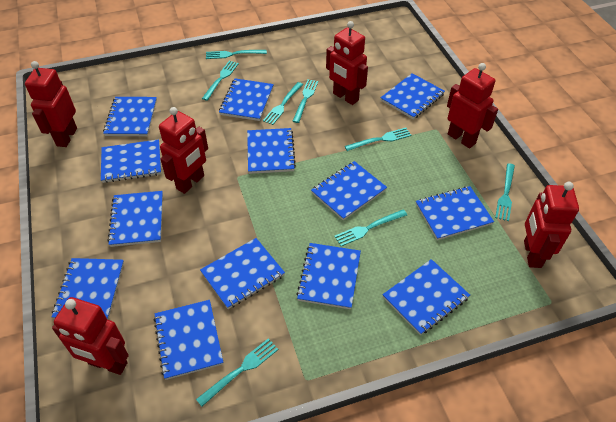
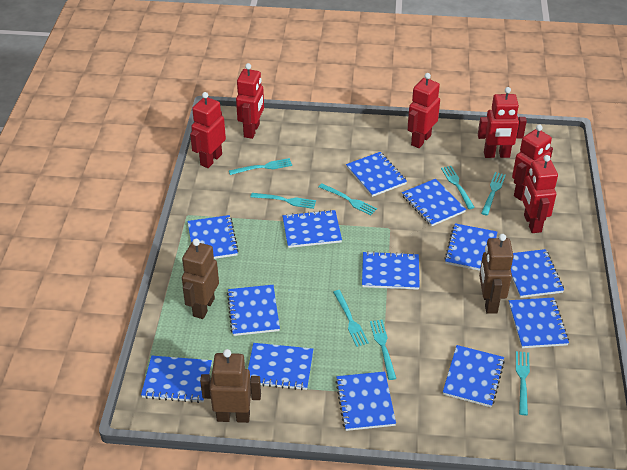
brown robot: none = 0 -> [182,239,219,319] [200,349,261,423] [479,234,514,314] = 3

